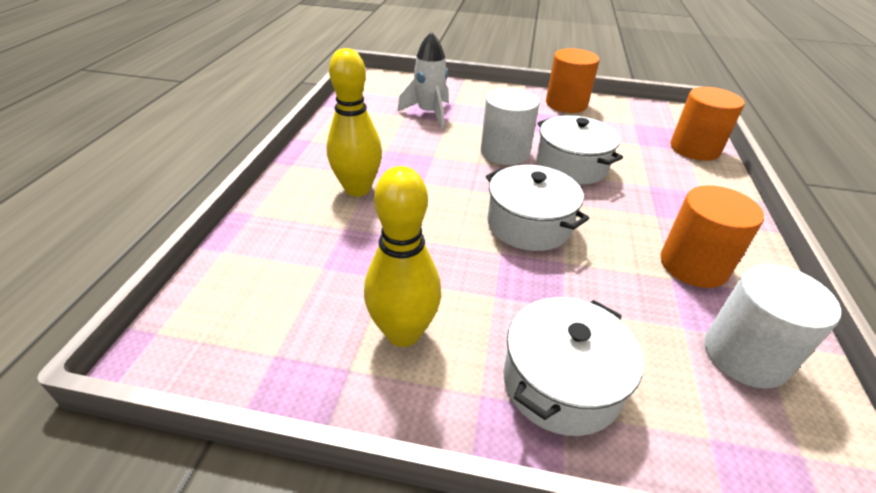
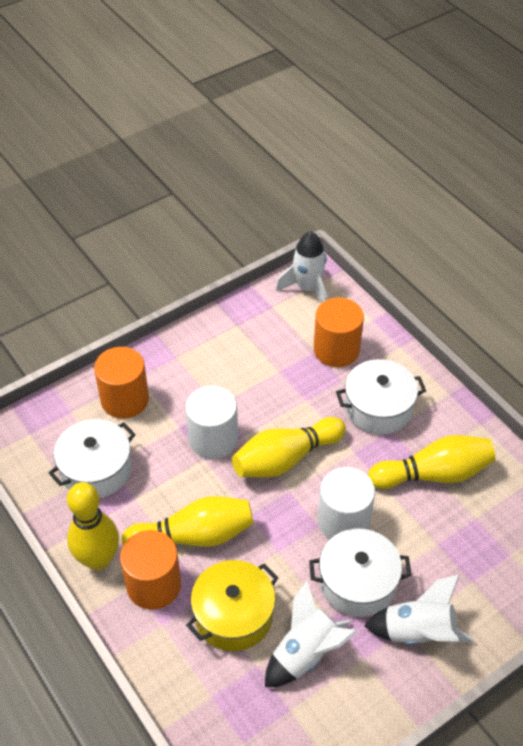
white rocket: [397,31,449,128] = 1 -> [265,581,357,687] [276,231,327,303] [364,575,474,645] = 3
yellow bowling pin: [327,48,382,197] [364,166,441,347] = 2 -> [67,482,119,570] [122,496,254,547] [232,417,346,477] [368,435,496,489] = 4
yellow pot: none = 0 -> [186,560,278,651] = 1

